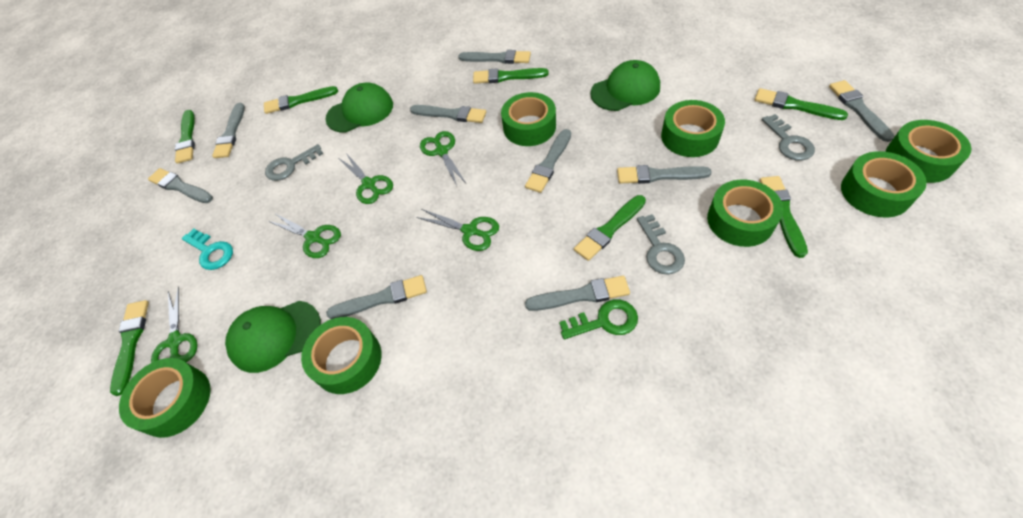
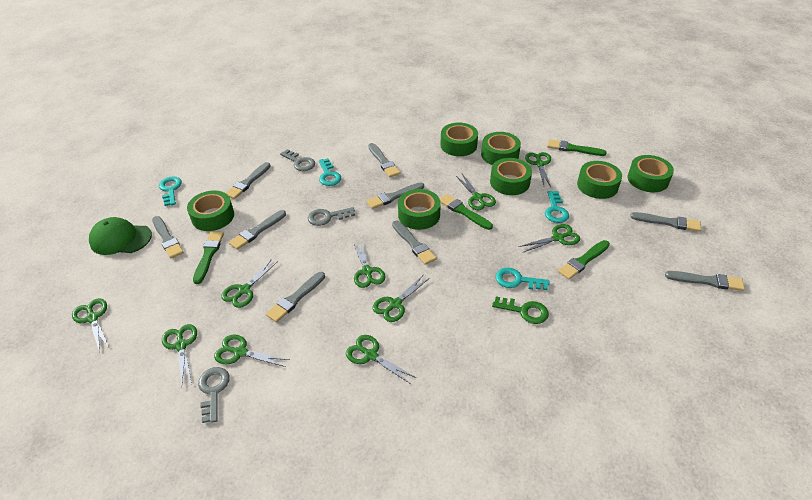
green brush: [110,300,149,396] [175,110,195,164] [264,86,338,114] [473,68,549,84] [574,195,646,261] [755,88,848,120] [759,176,808,258] = 7 -> [193,232,224,284] [440,194,493,230] [547,139,607,156] [558,240,610,279] = 4
green cap: [225,301,321,373] [325,83,393,133] [590,60,660,111] = 3 -> [89,217,152,255] = 1
green scissors: [151,287,198,363] [268,213,341,258] [339,153,393,204] [416,209,499,251] [420,131,466,186] = 5 -> [72,298,109,352] [162,324,197,386] [214,334,290,367] [221,259,278,308] [346,335,416,384] [353,239,386,288] [373,274,430,322] [456,174,496,210] [519,224,580,253] [525,152,551,187] = 10
turquoise key: [182,229,233,270] = 1 -> [159,177,182,206] [319,158,341,186] [495,267,549,290] [545,191,569,223] = 4

